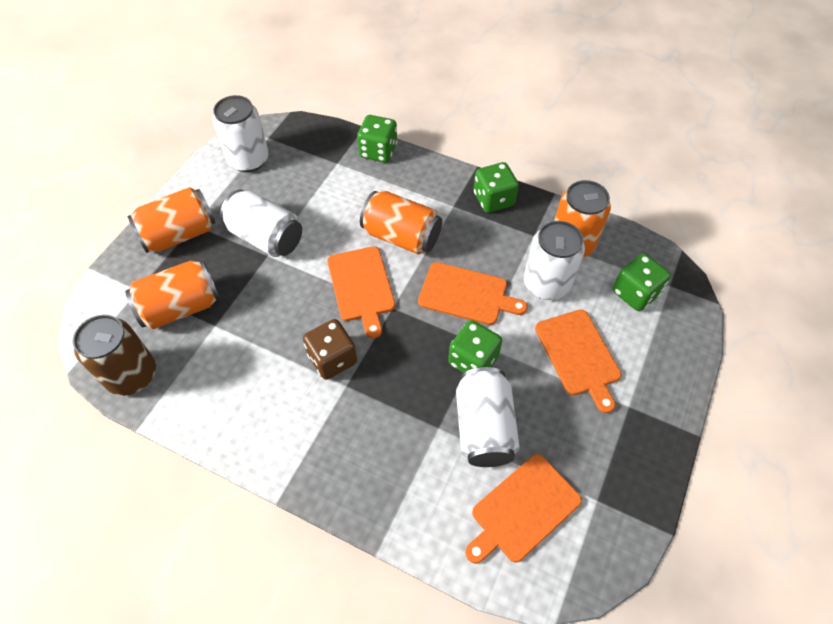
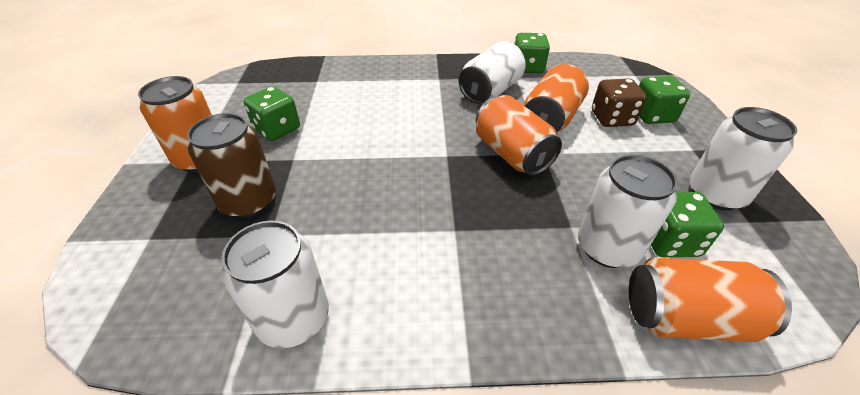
orange cutting board: [327,246,395,338] [418,262,527,325] [465,454,582,564] [535,310,621,413] = 4 -> none = 0

